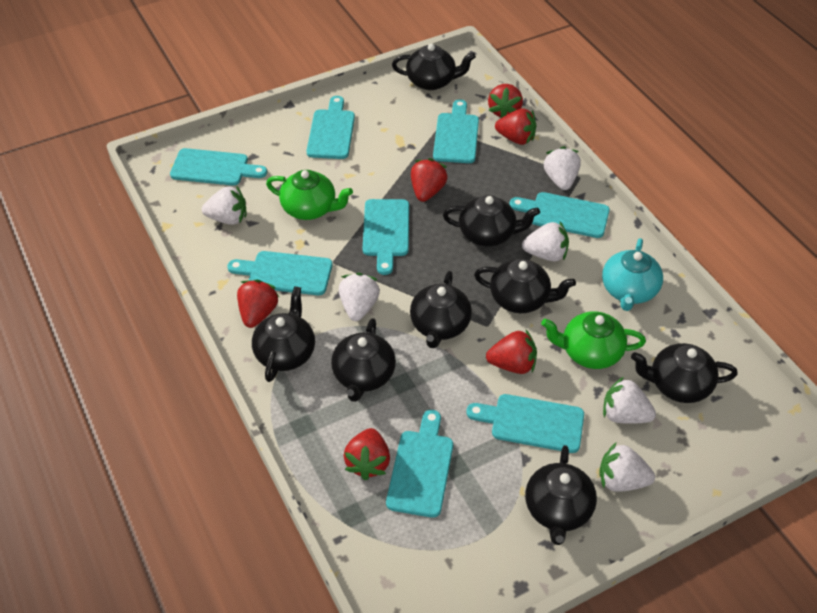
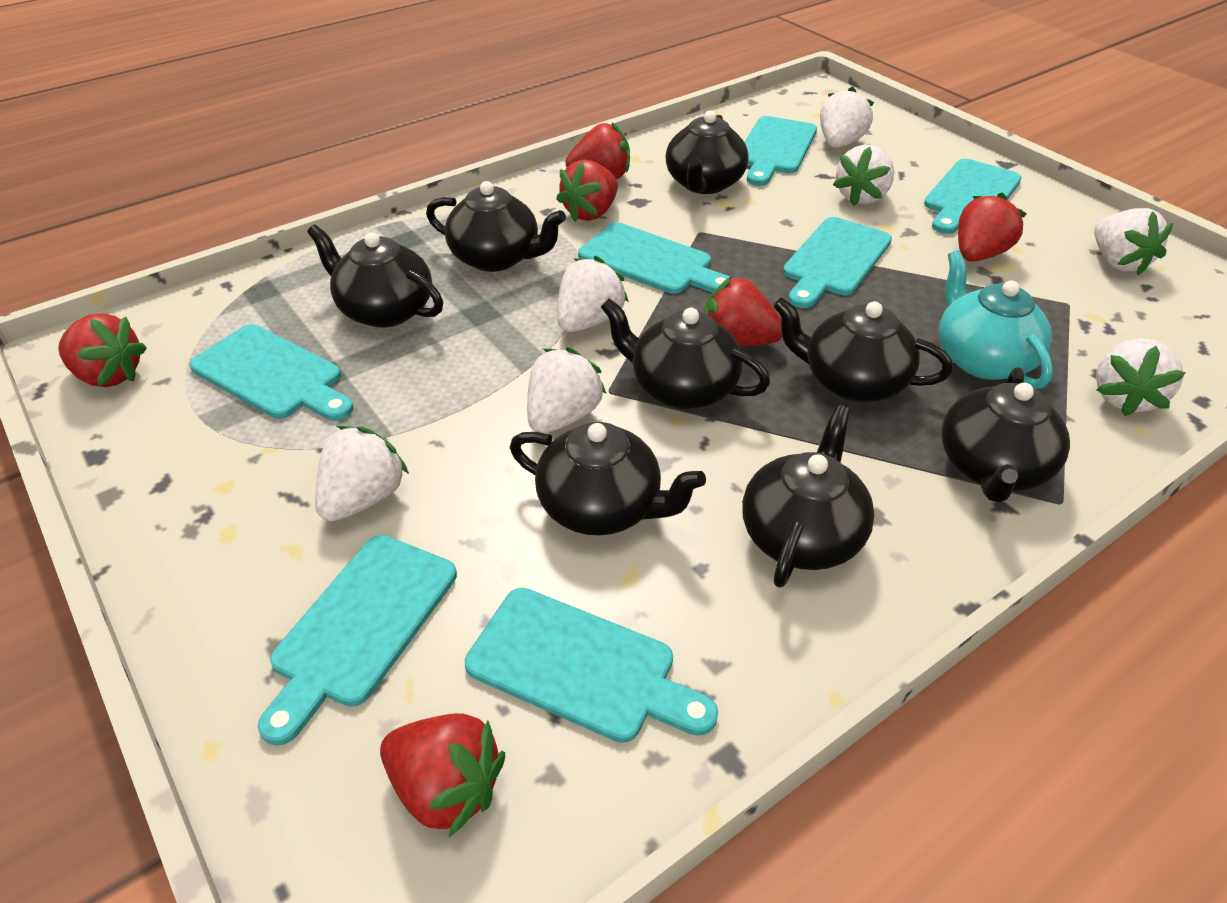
green teapot: [266,170,353,220] [541,311,646,369] = 2 -> none = 0
turquoise cutting board: [170,148,267,186] [227,251,332,295] [306,96,355,159] [363,199,409,275] [386,410,453,518] [433,99,479,163] [466,394,584,453] [509,192,610,238] = 8 -> [190,324,353,421] [258,535,457,745] [465,588,718,743] [578,223,729,294] [744,116,817,186] [783,217,892,308] [924,159,1022,234] = 7
white strawberry: [202,185,246,225] [339,273,380,321] [522,222,569,261] [544,146,581,190] [599,443,655,492] [603,377,656,424] = 6 -> [315,426,409,521] [527,347,606,433] [557,256,629,332] [820,87,874,148] [833,145,894,206] [1094,208,1173,275] [1096,338,1186,416] = 7

